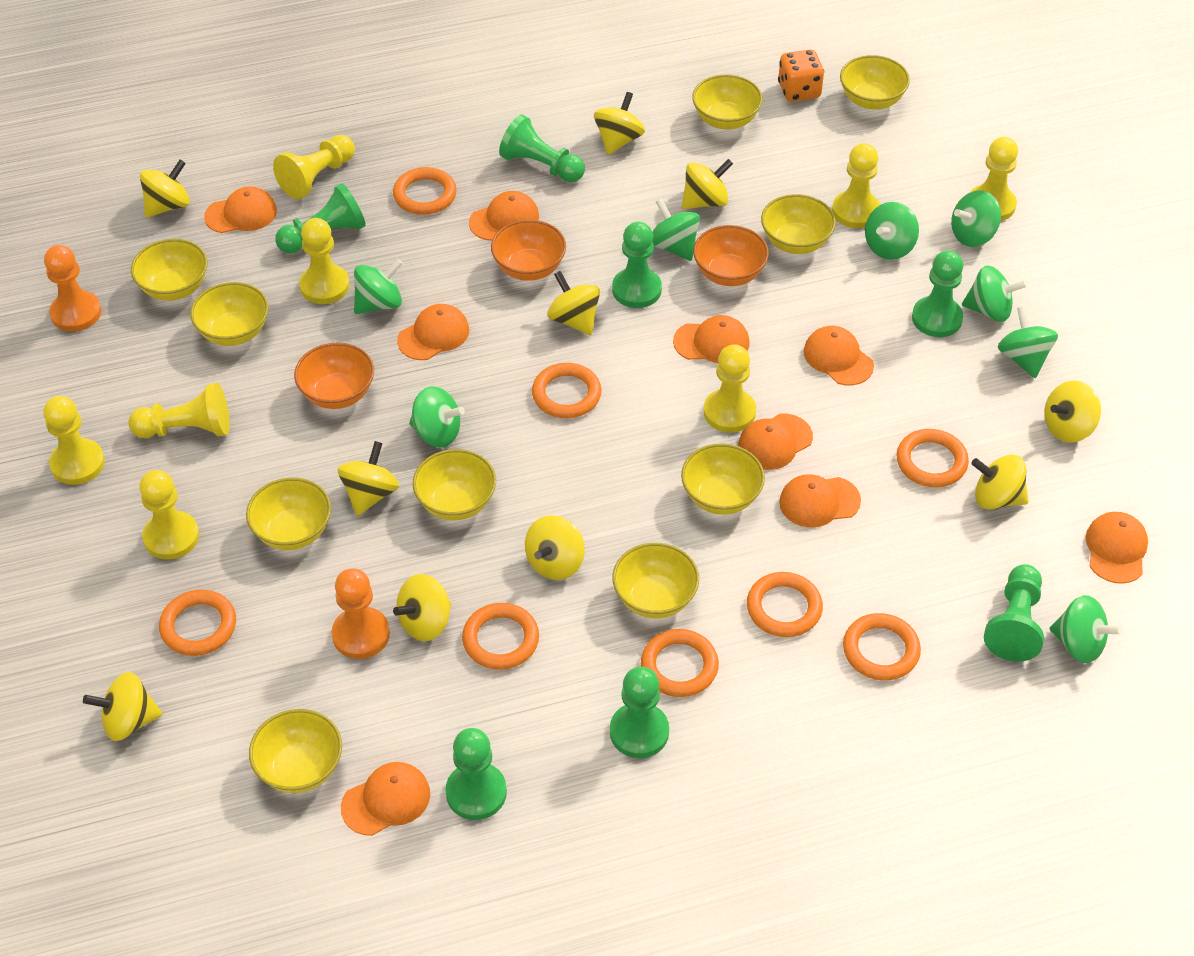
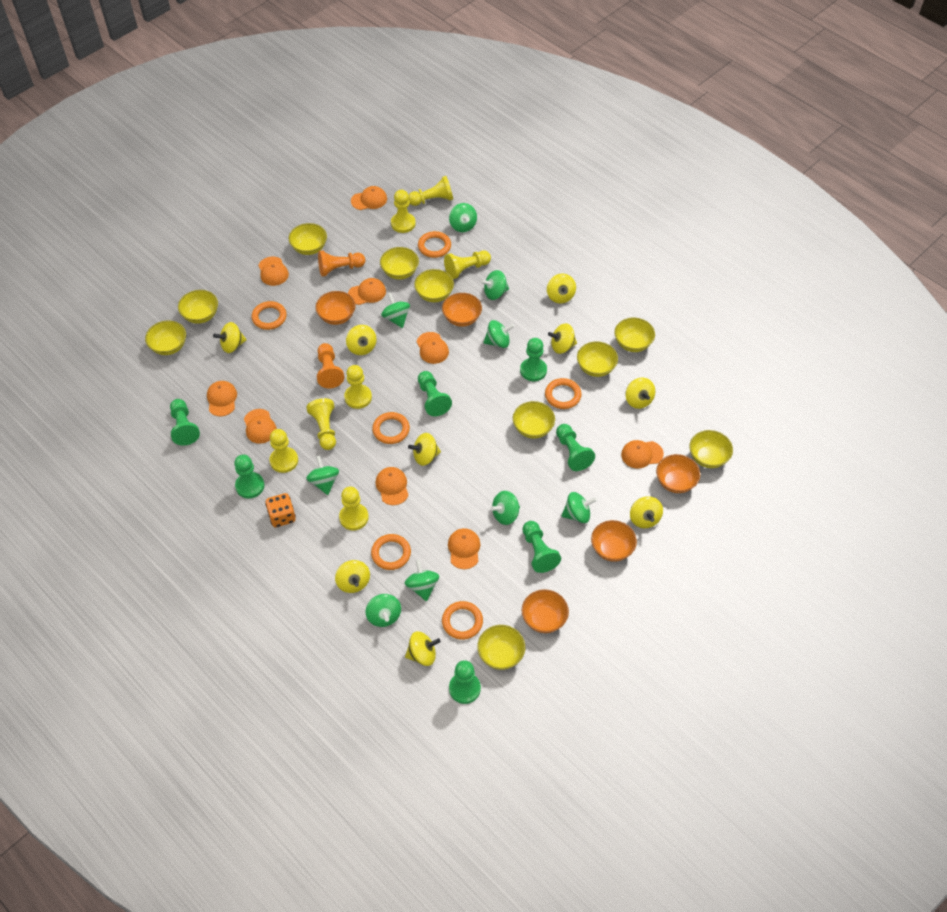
green spinning top: [354,259,403,314] [409,386,465,448] [652,198,700,261] [865,202,919,260] [951,190,1001,247] [962,266,1027,322] [998,306,1058,378] [1050,595,1123,663] = 8 -> [306,455,339,495] [366,594,401,627] [381,293,410,328] [405,559,439,601] [449,203,477,232] [481,270,509,300] [484,320,515,348] [490,491,520,525] [561,492,597,523] = 9
orange bowl: [294,342,374,409] [491,220,566,281] [693,225,769,286] = 3 -> [315,291,356,325] [442,293,482,327] [522,589,569,633] [591,520,637,562] [656,454,700,493] = 5
orange ring: [159,590,236,656] [393,167,457,215] [462,603,539,670] [532,363,601,418] [641,629,719,697] [747,572,823,637] [843,613,921,681] [897,429,969,488] = 8 -> [252,301,287,330] [371,534,411,570] [372,412,410,444] [418,231,451,258] [442,601,483,640] [545,378,581,409] = 6
yellow pawn: [43,396,105,485] [128,383,230,438] [139,470,199,560] [273,135,355,199] [299,218,350,304] [704,344,756,433] [832,143,880,228] [970,137,1018,221] = 8 -> [269,429,298,473] [306,398,336,450] [339,487,369,530] [344,365,372,409] [391,190,416,233] [409,176,453,206] [444,250,491,279] = 7
yellow spinning top: [83,672,162,741] [140,160,190,217] [338,441,399,516] [393,574,451,641] [525,515,585,580] [547,271,600,335] [594,92,645,155] [682,159,733,209] [971,454,1029,510] [1044,381,1101,443] = 10 -> [213,322,247,353] [335,560,370,593] [346,325,377,355] [405,631,441,666] [408,433,441,466] [547,274,576,303] [548,323,577,354] [625,377,655,409] [630,496,663,528] = 9

